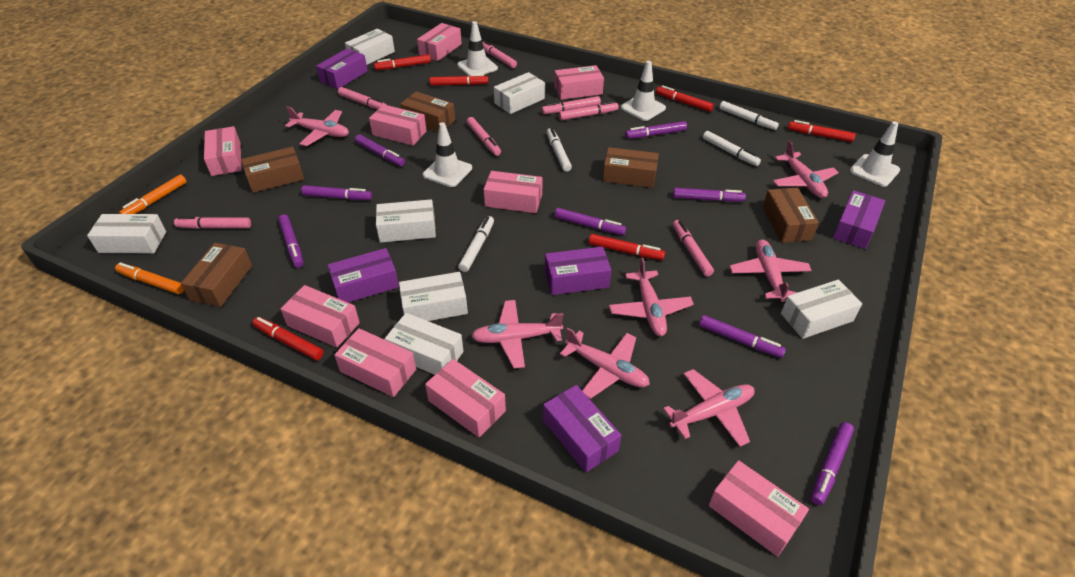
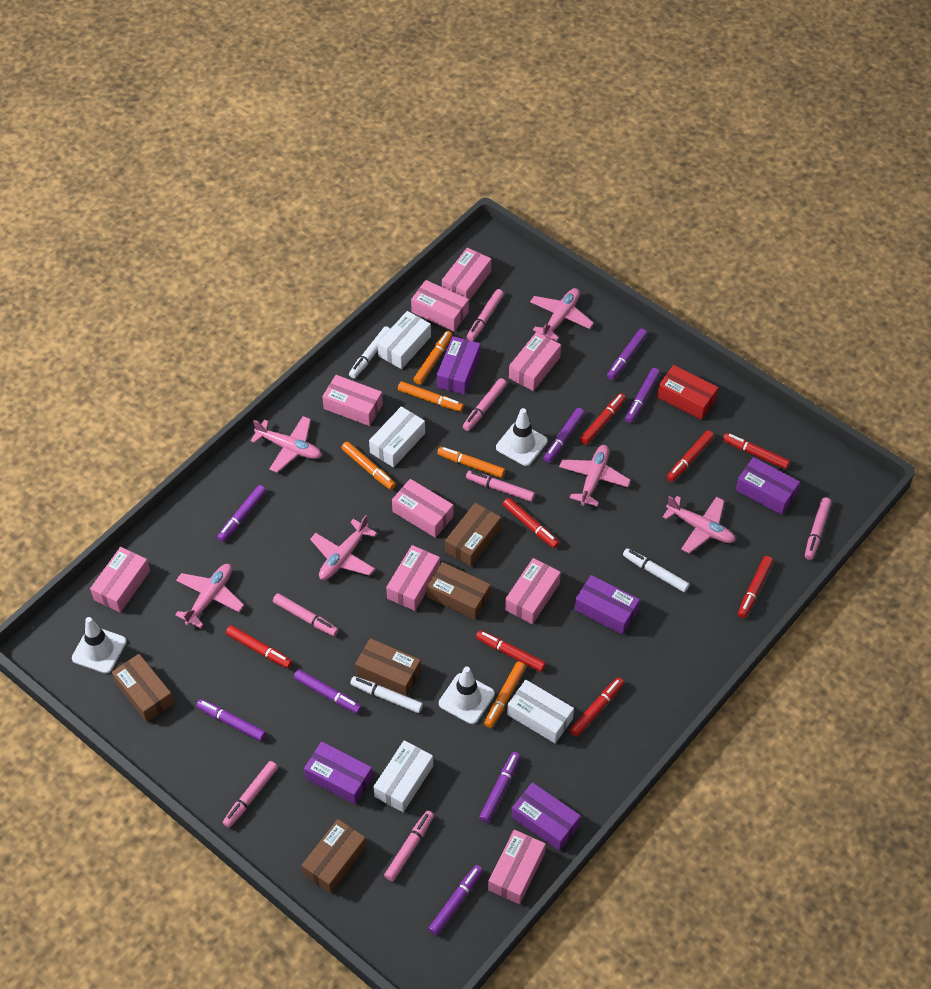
orange marker: [115,262,184,294] [119,174,187,214] = 2 -> [341,442,396,490] [398,381,464,412] [413,331,452,384] [437,447,505,478] [484,661,526,728] = 5
pink plane: [285,106,349,146] [471,300,564,368] [560,328,650,399] [609,258,694,336] [663,369,755,447] [729,239,812,302] [773,141,839,198] = 7 -> [175,564,244,628] [251,416,322,473] [310,515,377,580] [530,288,594,341] [559,445,631,506] [663,496,735,553] = 6
red box: none = 0 -> [657,365,718,420] = 1
red marker: [252,317,324,360] [374,54,431,70] [430,74,488,86] [589,234,665,260] [656,85,714,112] [788,120,855,142] = 6 -> [226,625,292,668] [476,630,546,672] [503,498,559,548] [570,677,624,737] [580,393,626,445] [667,430,714,482] [723,433,790,469] [738,556,773,618] = 8
white box: [87,214,166,253] [345,29,395,65] [376,199,436,243] [385,313,463,375] [399,272,468,321] [494,72,545,114] [781,279,862,339] = 7 -> [369,406,425,468] [374,740,433,812] [377,311,431,369] [507,680,574,743] = 4
white marker: [458,216,494,272] [547,128,572,172] [703,131,761,166] [719,101,779,130] = 4 -> [349,326,390,378] [350,676,423,713] [623,548,690,592] = 3
white traffic cone: [423,122,472,187] [457,21,498,76] [621,61,666,121] [850,121,900,187] = 4 -> [72,617,126,674] [439,666,495,724] [496,408,547,466] = 3

